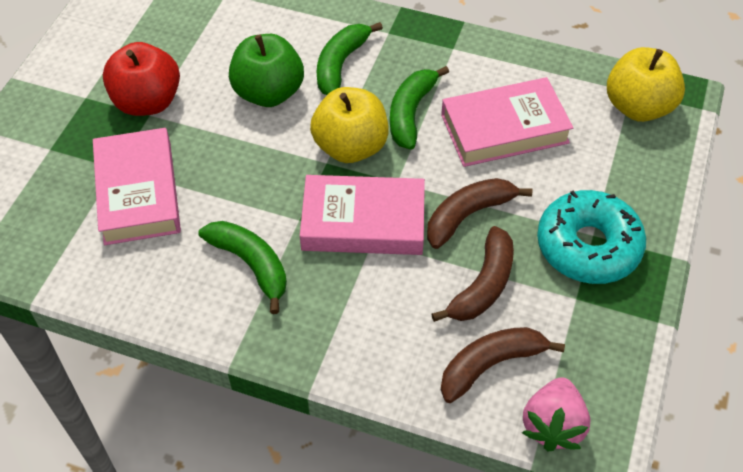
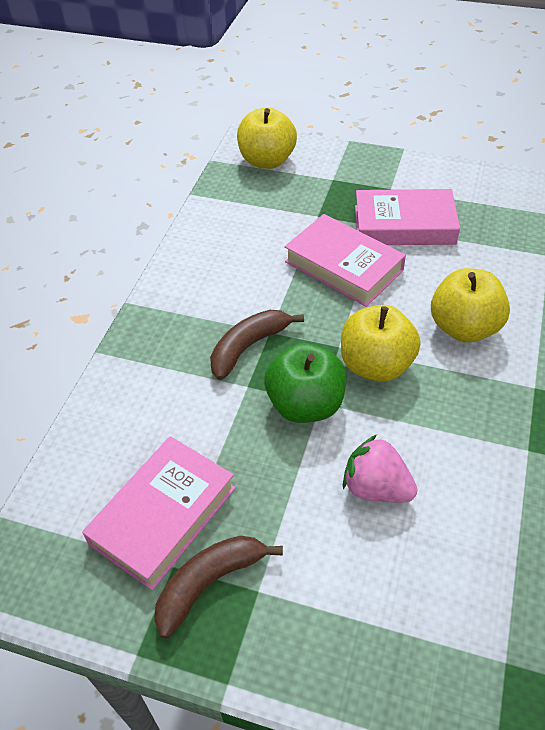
brown banana: [427,178,532,249] [432,226,514,322] [441,327,565,403] = 3 -> [154,536,283,638] [210,310,304,380] = 2
green banana: [198,221,287,314] [317,22,383,95] [390,66,449,150] = 3 -> none = 0
red apple: [103,42,180,116] = 1 -> none = 0
turquoise donut: [537,190,646,284] = 1 -> none = 0
yellow apple: [310,87,389,163] [607,47,685,122] = 2 -> [237,107,297,169] [341,305,421,382] [431,268,510,342] = 3

